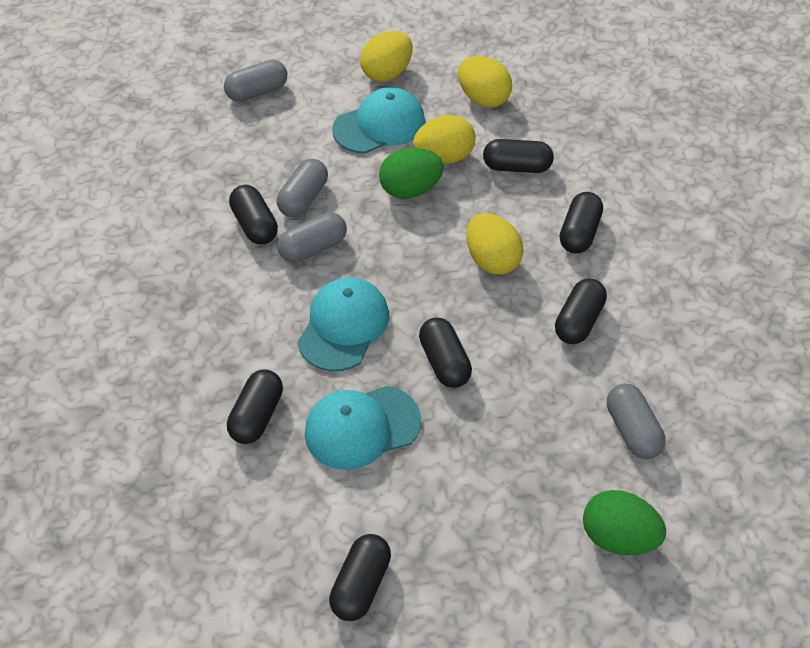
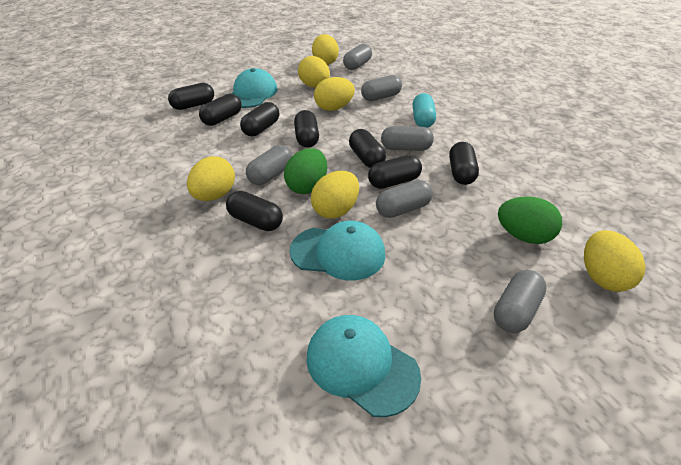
black capsule: [227,369,283,444] [229,185,278,245] [329,534,391,621] [419,318,472,388] [483,139,554,173] [555,279,607,344] [560,192,603,253] = 7 -> [168,83,214,110] [199,94,242,126] [226,191,283,231] [240,102,279,136] [294,110,319,148] [349,129,386,168] [368,155,422,189] [449,142,479,185] = 8
grey capsule: [224,60,287,102] [277,159,328,217] [277,212,347,263] [607,383,666,459] = 4 -> [246,145,292,185] [343,44,372,70] [361,75,402,101] [376,180,433,218] [381,126,434,151] [494,270,547,333] = 6
turquoise capsule: none = 0 -> [413,93,436,128] = 1
yellow egg: [360,31,413,82] [413,115,476,164] [458,56,512,108] [467,213,524,275] = 4 -> [187,156,235,201] [298,56,330,88] [311,171,359,219] [312,34,339,65] [314,77,355,111] [584,230,646,292] = 6

